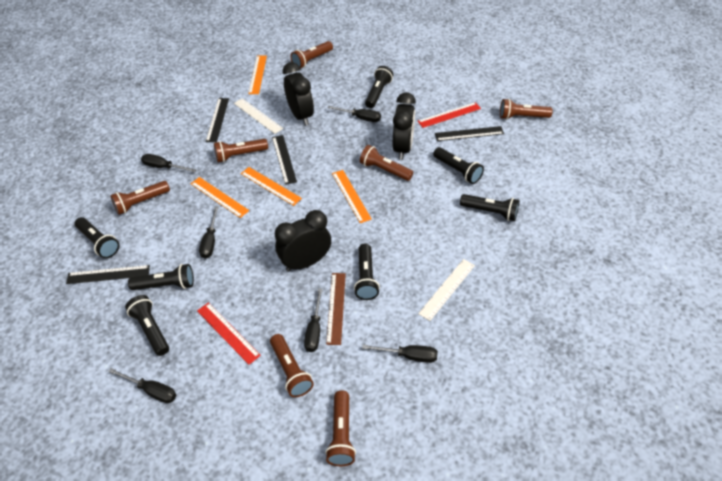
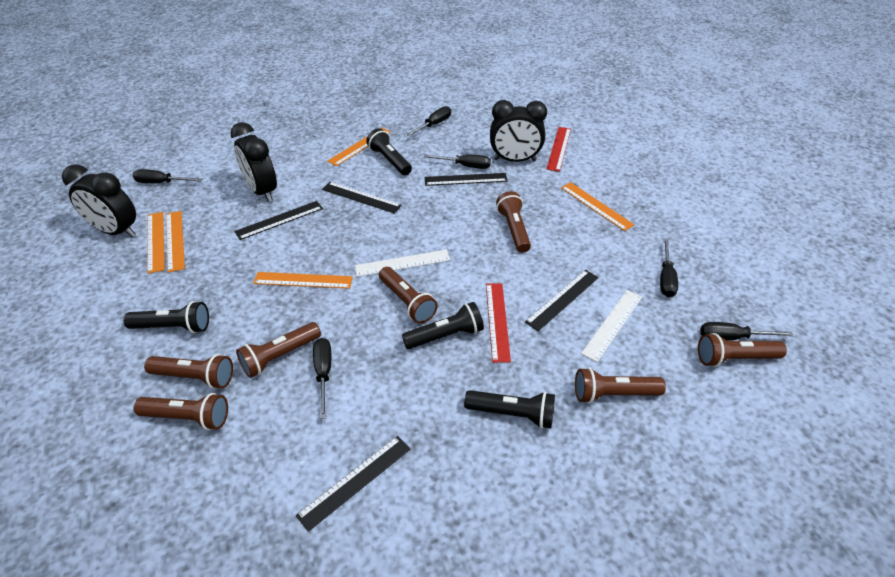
black flashlight: [74,217,119,258] [125,295,169,356] [128,264,194,290] [354,243,380,300] [365,66,393,108] [433,147,484,184] [460,194,519,221] = 7 -> [123,301,209,333] [366,128,412,175] [402,302,484,349] [464,390,555,429] = 4
black ruler: [66,265,150,284] [206,98,229,142] [272,135,297,185] [435,126,504,141] = 4 -> [234,201,323,240] [296,436,411,532] [322,182,402,214] [425,173,508,186] [525,270,599,331] = 5
brown ruler: [326,273,346,345] = 1 -> none = 0
orange ruler: [191,177,249,218] [241,167,302,206] [248,56,267,94] [332,170,372,223] = 4 -> [148,212,165,274] [166,211,185,273] [253,272,353,289] [327,128,391,166] [561,182,635,231] = 5

